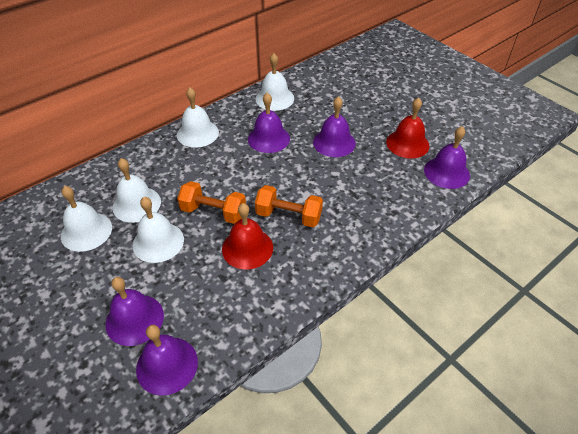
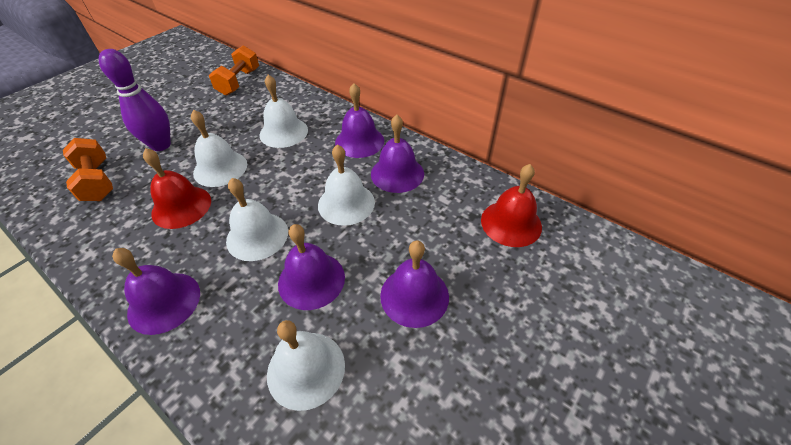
purple bowling pin: none = 0 -> [99,49,171,151] = 1

